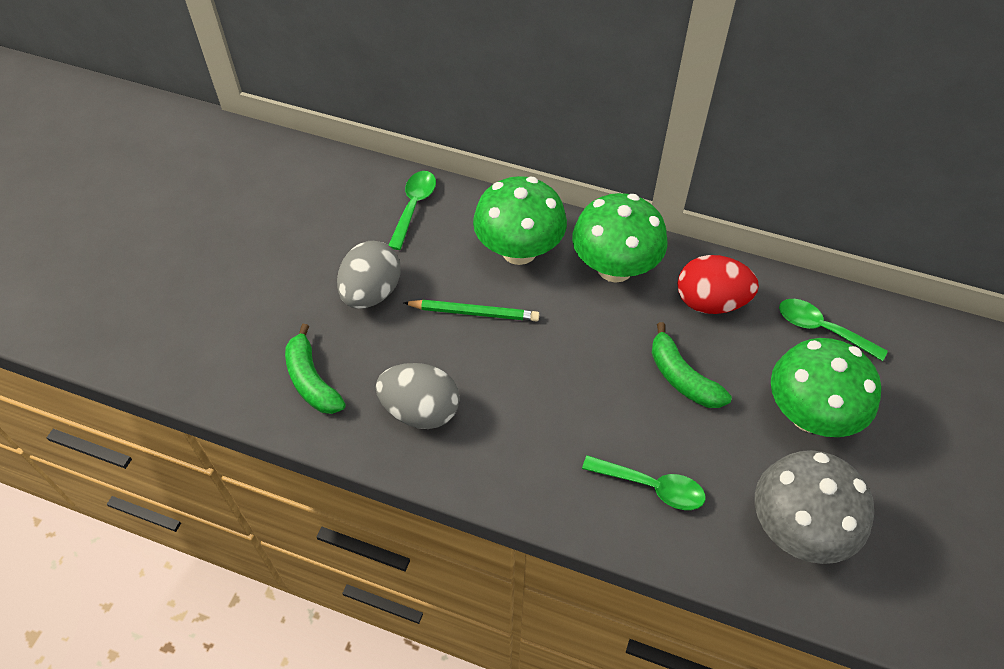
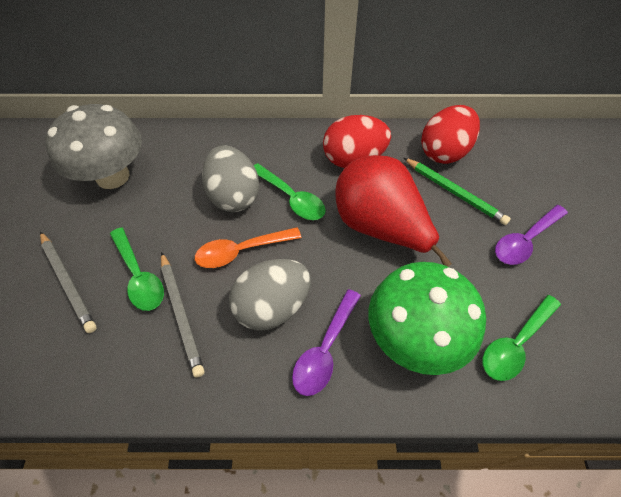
green banana: [285,324,346,414] [652,322,732,408] = 2 -> none = 0
green mushroom: [473,176,567,265] [572,193,668,283] [771,338,881,437] = 3 -> [369,262,486,375] = 1
grey pencil: none = 0 -> [40,231,97,333] [161,252,204,378] = 2
orange spoon: none = 0 -> [195,227,301,268] = 1
purple spoon: none = 0 -> [292,289,361,396] [495,205,568,265] = 2
red egg: [677,255,759,314] = 1 -> [323,115,391,168] [421,105,480,164] = 2
red pear: none = 0 -> [335,155,452,266] = 1

